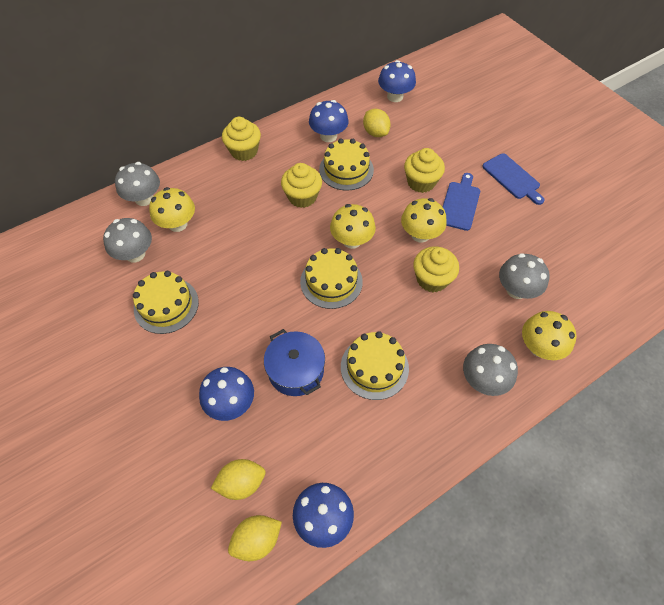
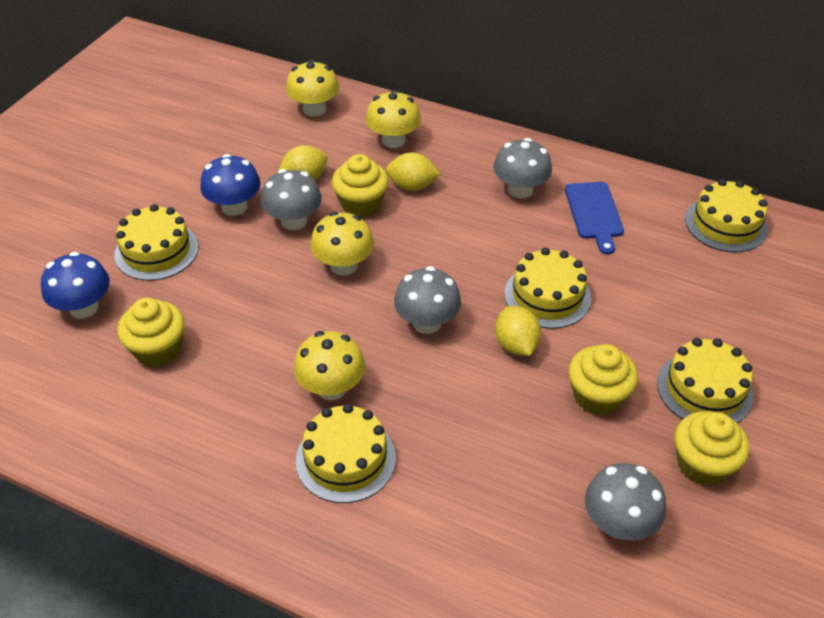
blue cutting board: [443,173,480,231] [482,153,544,205] = 2 -> [565,182,624,254] = 1
blue mushroom: [199,367,254,421] [293,483,354,548] [309,100,348,142] [378,60,416,102] = 4 -> [41,252,110,318] [200,154,261,216] = 2
blue pot: [264,329,325,396] = 1 -> none = 0
yellow cake: [133,271,199,334] [300,248,363,309] [319,139,374,191] [341,331,409,400] = 4 -> [114,204,198,281] [296,404,396,503] [505,248,591,329] [657,338,754,423] [685,179,768,253] = 5

